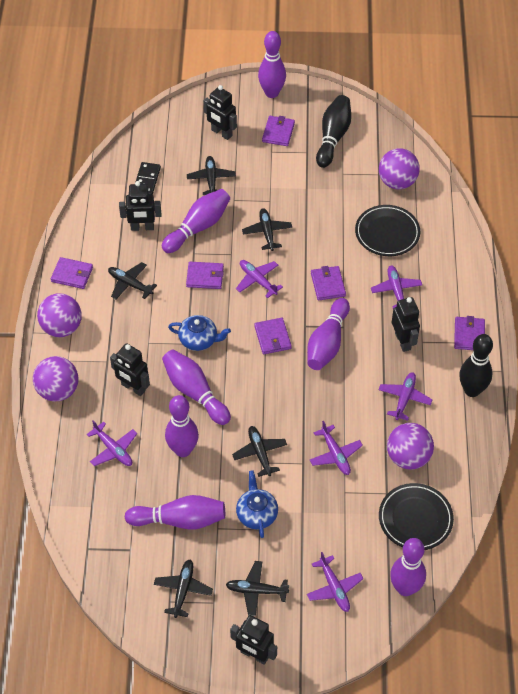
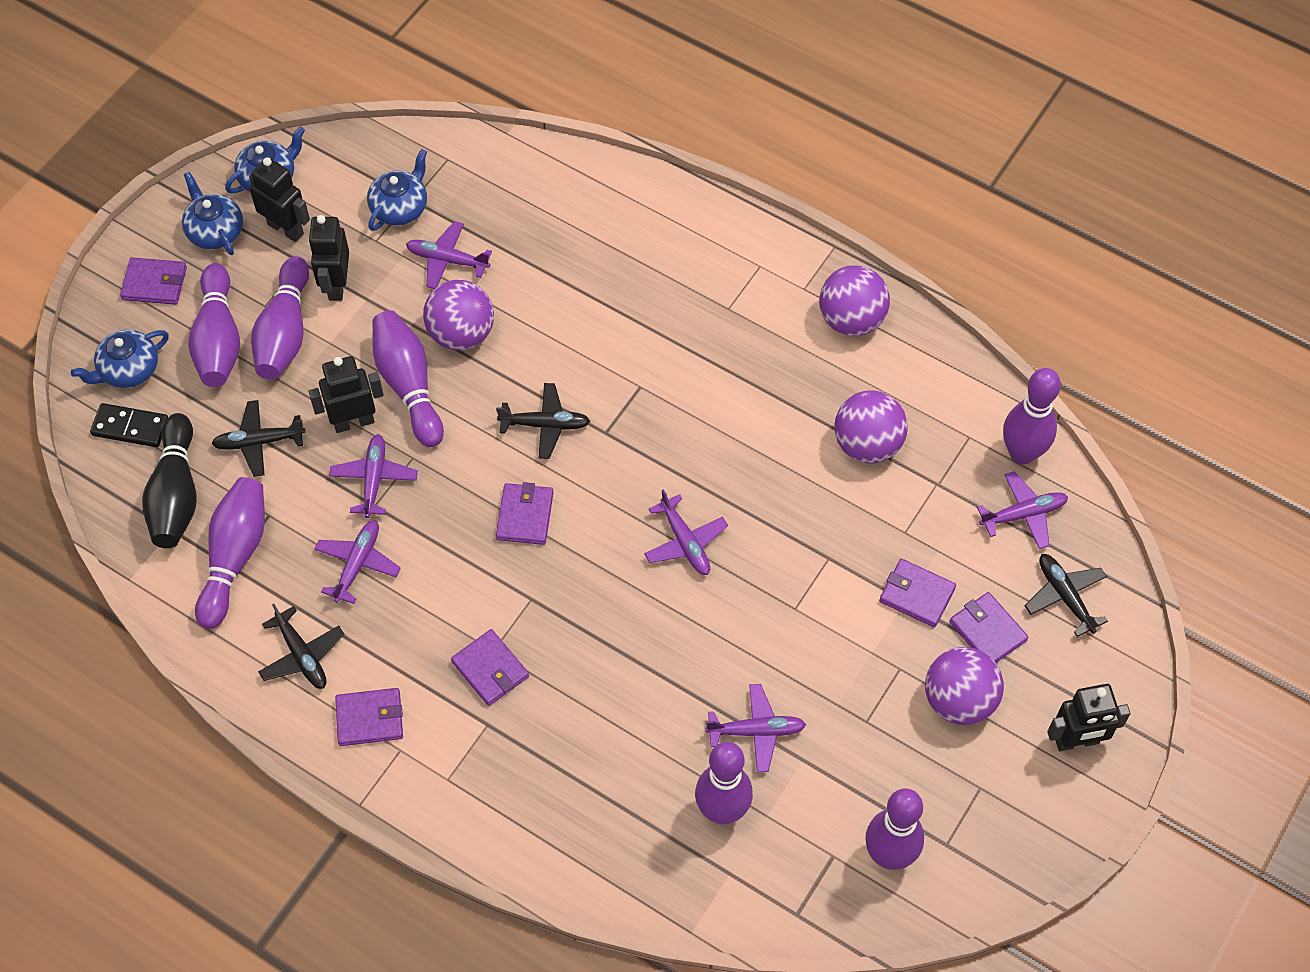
black bowling pin: [316,95,351,168] [459,334,493,397] = 2 -> [142,413,196,548] = 1
black plane: [108,262,157,299] [154,560,213,618] [187,156,236,195] [226,561,289,616] [232,426,287,477] [242,208,292,251] = 6 -> [211,400,306,477] [258,604,345,689] [496,383,590,459] [1025,554,1108,637] = 4
black plate: [355,205,420,256] [379,483,454,550] = 2 -> none = 0
black robot: [110,343,150,396] [119,181,161,231] [204,85,237,140] [230,615,277,665] [392,297,420,352] = 5 -> [249,157,310,242] [308,215,349,301] [308,356,384,433] [1047,684,1131,751] = 4
blue teapot: [168,315,231,351] [236,470,278,538] = 2 -> [71,330,169,388] [182,172,243,255] [225,127,305,193] [367,149,427,231] = 4

